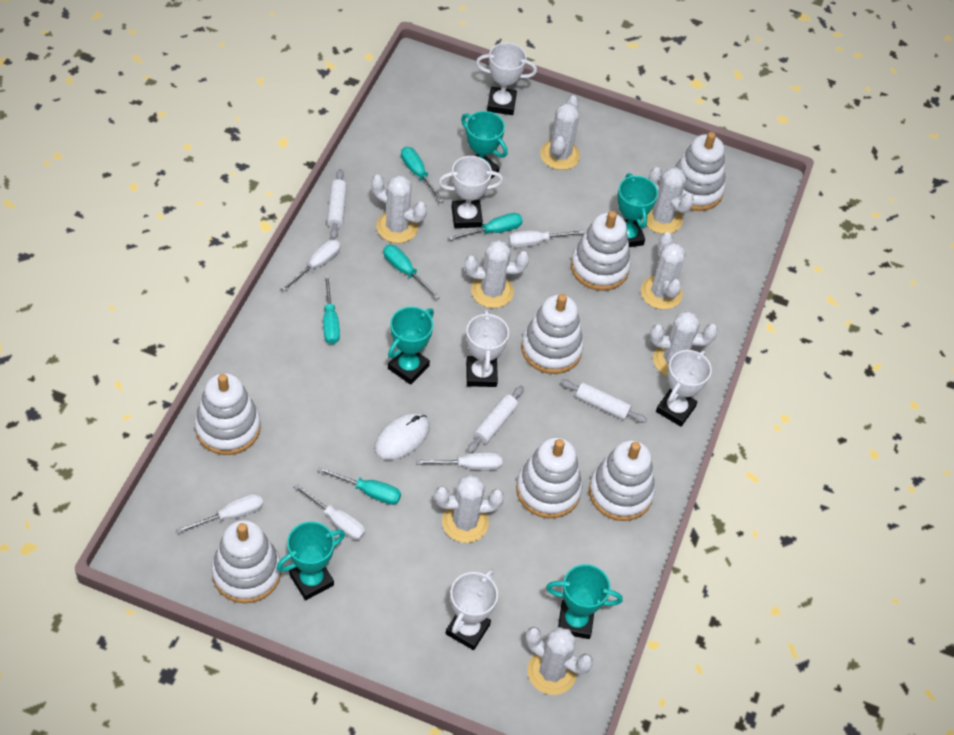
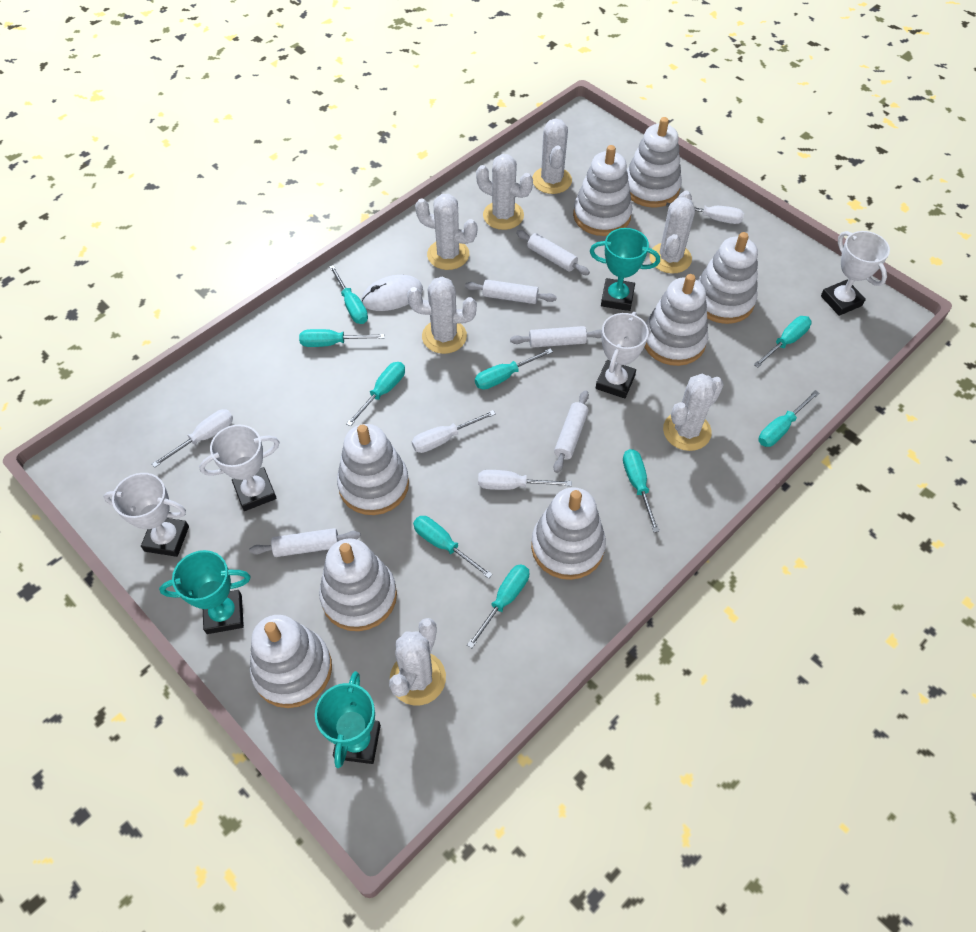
turquoise screwdriver: [318,467,401,505] [323,275,340,344] [383,245,440,300] [401,147,444,203] [449,213,523,241] = 5 -> [299,329,385,347] [329,265,368,324] [346,362,405,427] [413,516,493,579] [467,564,529,648] [475,348,553,390] [623,449,659,532] [754,316,812,368] [759,390,819,447] = 9
turquoise trophy: [276,522,345,600] [388,307,434,385] [461,111,508,179] [546,564,623,639] [618,173,658,247] = 5 -> [159,550,251,634] [315,671,381,768] [590,228,660,311] = 3
white cactus: [371,175,427,243] [434,474,504,543] [464,240,529,308] [525,627,593,695] [540,96,580,170] [641,232,686,310] [646,167,694,234] [650,311,718,377] = 8 -> [389,618,446,706] [407,277,477,354] [415,194,477,270] [476,154,533,230] [532,118,572,194] [649,191,695,274] [663,374,724,451] = 7
white rolling pin: [327,169,347,239] [467,386,524,453] [560,380,647,423] = 3 -> [249,528,361,557] [465,279,557,304] [510,326,602,348] [516,230,590,275] [554,390,589,473] = 5
white screwdriver: [176,493,263,534] [281,239,341,291] [294,483,365,540] [416,452,502,470] [508,230,585,248] = 5 -> [152,409,233,468] [412,410,496,453] [478,470,572,490] [666,203,744,224] = 4
white stacking toy: [194,373,261,455] [211,519,281,603] [516,437,583,518] [521,294,584,374] [571,211,631,291] [589,440,655,521] [675,132,726,211] = 7 -> [250,615,332,708] [319,538,397,631] [337,424,409,515] [531,487,606,580] [573,145,632,236] [627,117,682,207] [645,274,708,366] [697,232,758,324] = 8
white trophy: [438,156,503,228] [446,569,498,650] [466,310,509,387] [476,43,537,115] [656,350,712,427] = 5 -> [103,473,189,557] [199,424,280,511] [596,312,649,398] [821,231,890,316] = 4

